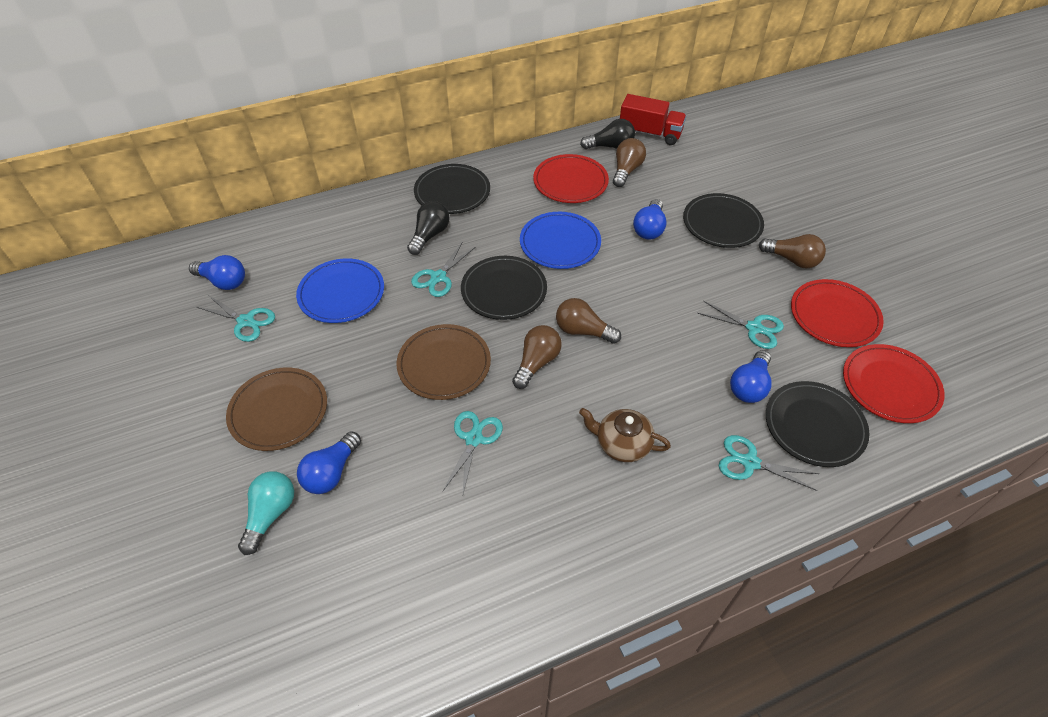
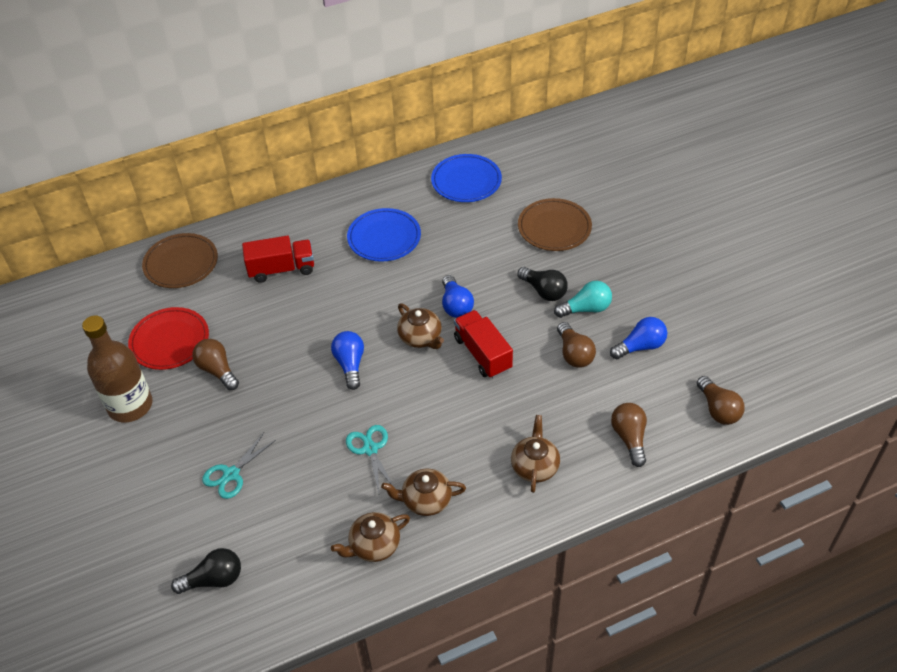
black plate: [414,164,490,214] [461,256,547,320] [683,193,764,248] [766,381,869,467] = 4 -> none = 0
blue light bulb: [189,255,245,290] [297,431,361,494] [633,199,667,240] [730,350,771,403] = 4 -> [331,331,364,390] [442,275,474,318] [610,317,667,359] = 3
brown bottle: none = 0 -> [82,316,152,422] = 1
brown teapot: [579,408,671,462] = 1 -> [331,512,410,562] [381,469,466,516] [397,303,444,349] [511,415,560,493] = 4
red plate: [533,154,609,203] [791,279,884,347] [843,344,945,423] = 3 -> [128,307,209,370] = 1
red truck: [620,94,686,145] = 1 -> [242,236,314,283] [454,310,513,378] = 2
turquoise scissors: [197,295,275,342] [411,243,476,297] [443,411,503,497] [697,301,784,349] [719,435,819,491] = 5 -> [202,433,276,499] [346,425,393,493] = 2

